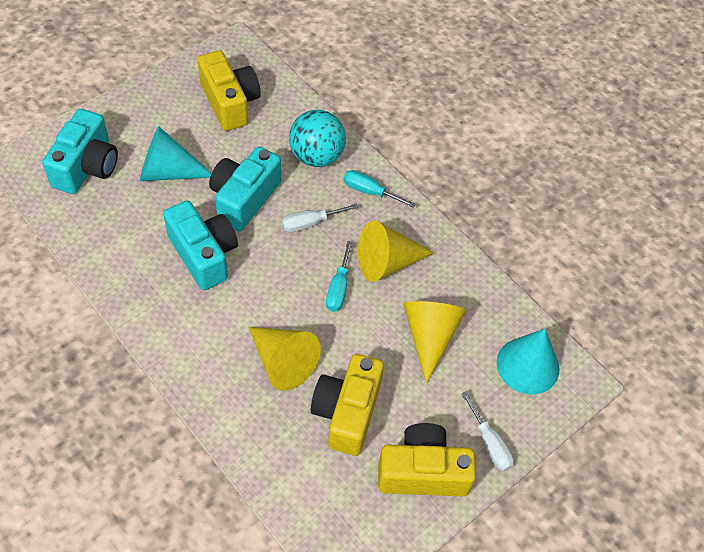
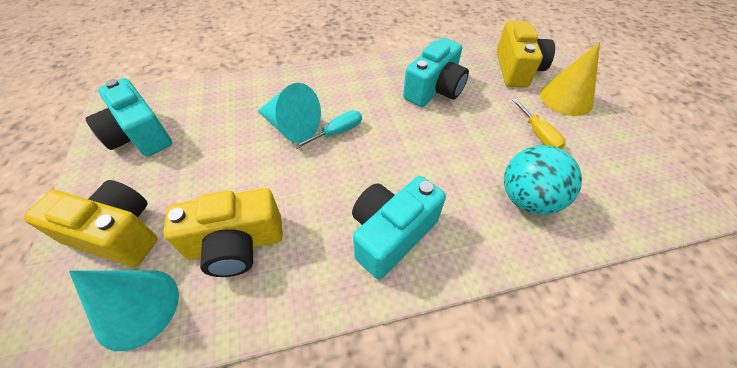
turquoise screwdriver: [326,241,353,312] [344,170,416,208] = 2 -> [294,110,362,149] = 1
white screwdriver: [282,204,358,232] [461,391,514,471] = 2 -> none = 0
yellow cone: [249,327,321,391] [358,220,434,282] [403,301,467,384] = 3 -> [540,42,600,116] = 1
yellow screwdriver: none = 0 -> [511,98,566,149] = 1

